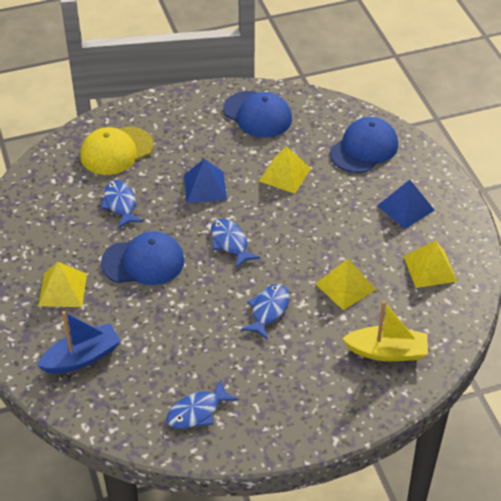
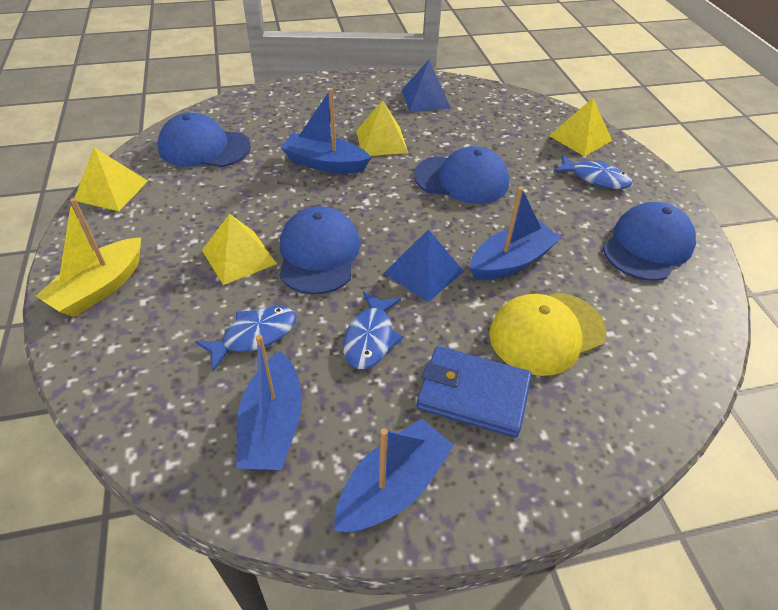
blue boat: [37,311,121,374] = 1 -> [236,335,302,470] [281,88,371,174] [334,419,454,533] [470,187,561,280] = 4
blue cap: [101,231,185,285] [223,91,292,138] [330,117,398,173] = 3 -> [158,112,251,167] [279,206,360,294] [414,146,509,204] [603,202,696,281] = 4
blue fish: [101,180,144,228] [167,380,238,429] [211,219,260,268] [241,284,290,339] = 4 -> [195,306,297,371] [343,291,404,369] [553,155,633,189] = 3
blue wallet: none = 0 -> [417,346,532,438] = 1

